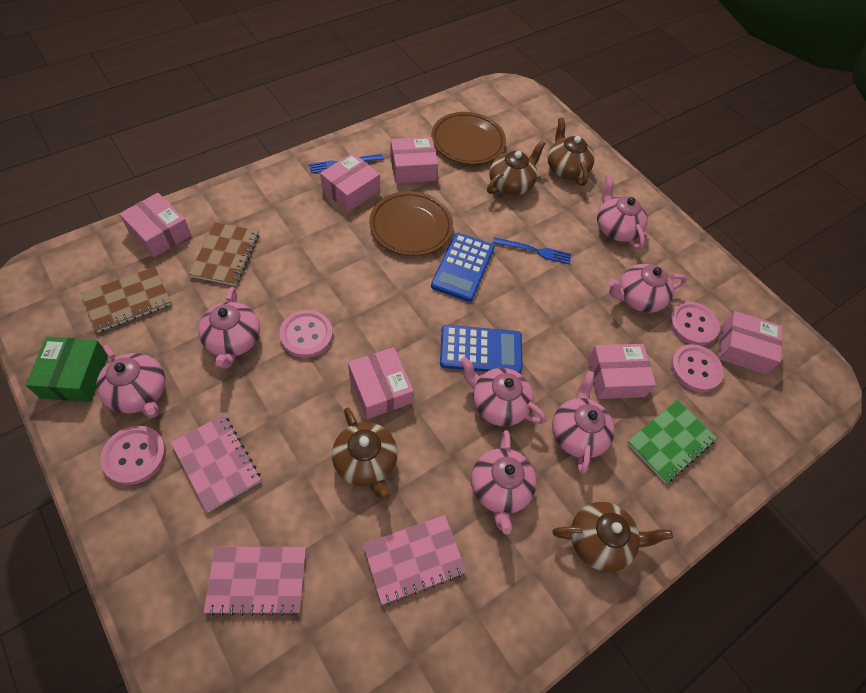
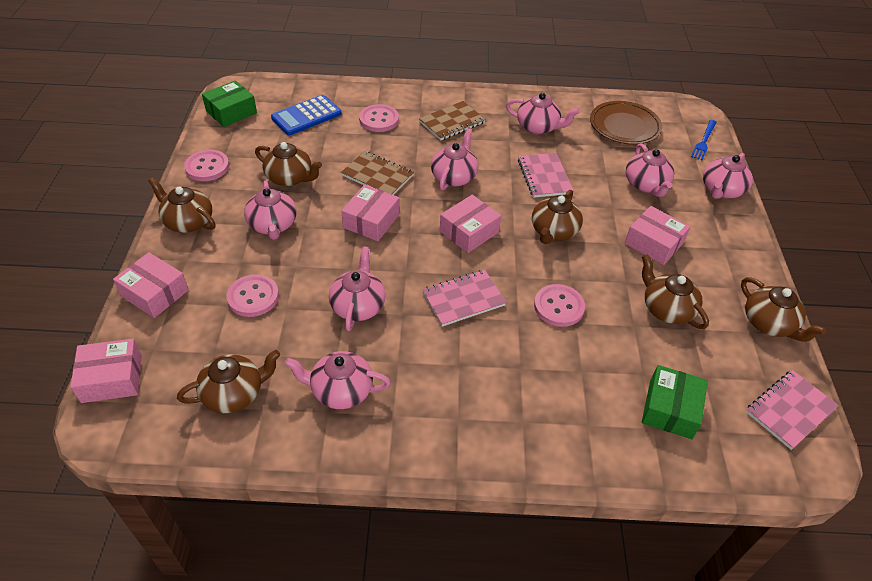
blue calculator: [431,232,495,302] [440,325,523,373] = 2 -> [271,95,341,135] = 1
blue fork: [309,154,384,174] [493,237,571,264] = 2 -> [691,120,716,160] = 1
brown plate: [369,191,453,256] [431,112,506,164] = 2 -> [590,101,662,145] = 1
brown teapot: [332,407,398,501] [487,140,546,195] [547,117,595,186] [553,502,673,572] = 4 -> [148,177,216,233] [177,350,280,413] [255,142,322,186] [532,190,583,244] [642,254,709,329] [741,277,826,342] = 6
green box: [25,337,108,402] = 1 -> [202,80,257,127] [642,365,708,439] = 2
green notebook: [627,400,717,483] = 1 -> none = 0
pink box: [119,193,191,257] [320,153,380,212] [348,347,414,419] [390,137,438,183] [587,344,656,399] [718,311,782,374] = 6 -> [70,339,142,403] [113,252,189,318] [341,185,400,241] [440,195,501,253] [625,206,690,265] = 5

